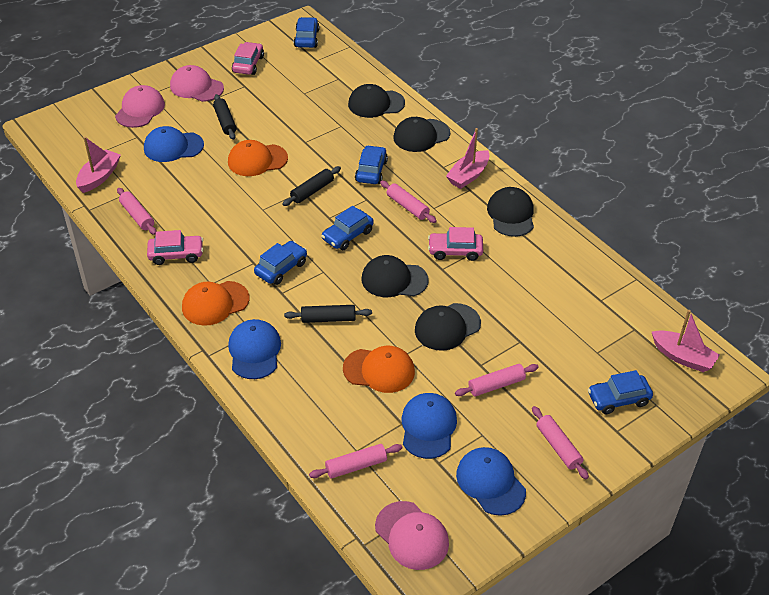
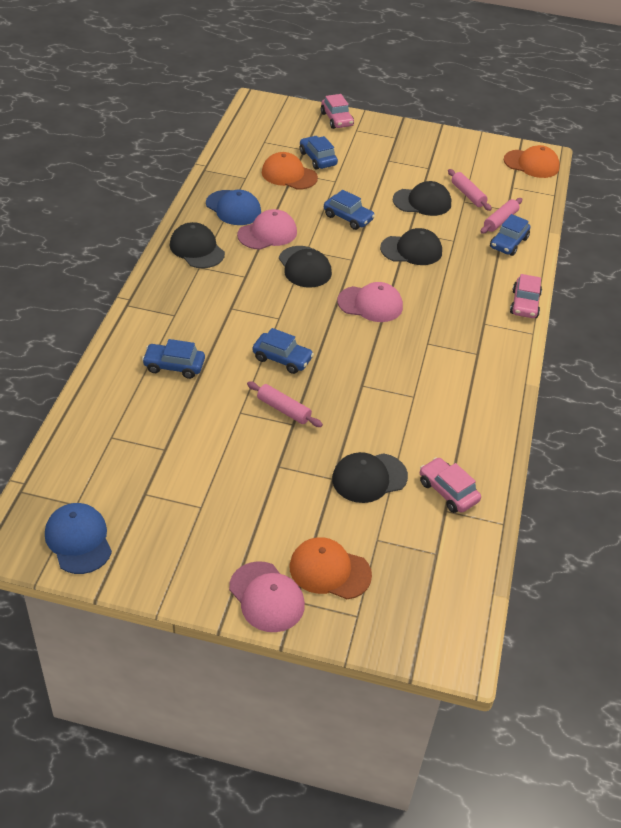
black rolling pin: [213,94,237,140] [282,166,341,206] [284,305,372,323] = 3 -> none = 0
blue cap: [144,126,204,162] [228,319,281,379] [401,393,457,459] [456,447,526,516] = 4 -> [45,503,112,574] [206,190,261,225] = 2
pink boat: [76,137,121,193] [446,128,490,189] [652,310,720,372] = 3 -> none = 0
pink rolling pin: [117,188,157,235] [309,444,402,478] [380,181,437,223] [455,364,539,396] [532,406,589,479] = 5 -> [247,381,323,427] [448,169,492,211] [480,198,522,234] = 3

